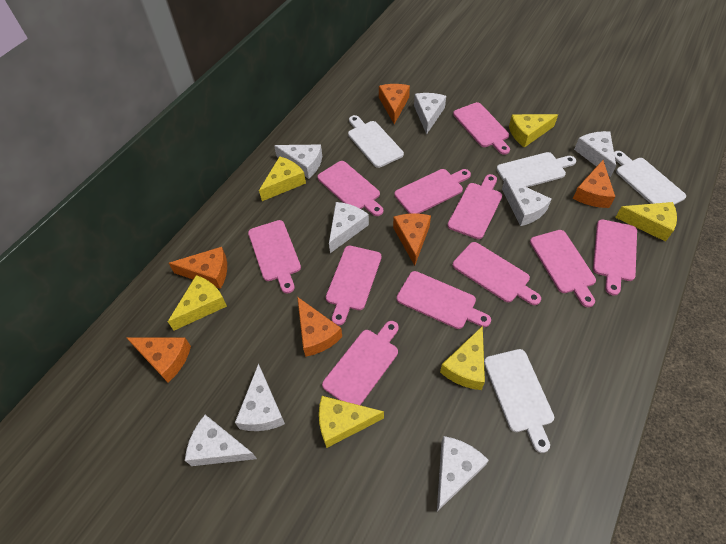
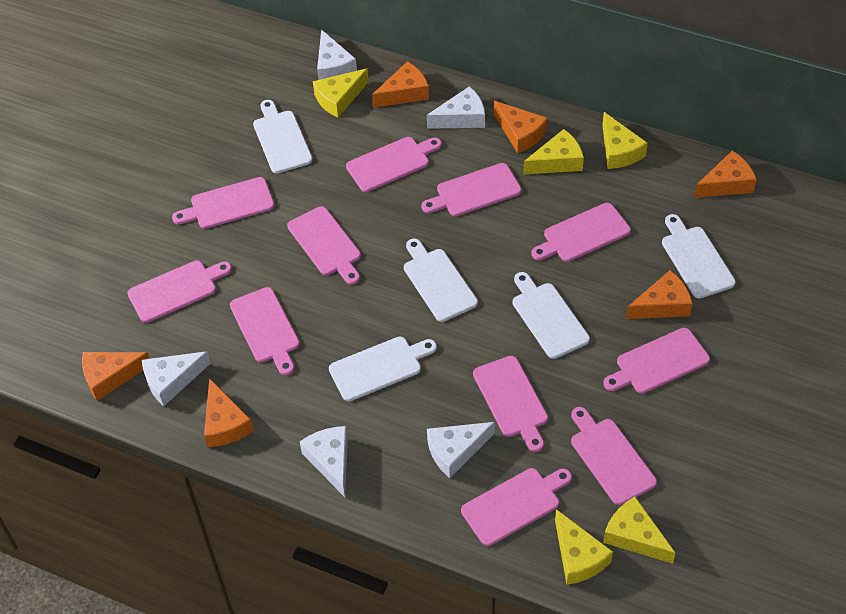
white cheese: [185,415,257,466] [235,363,285,431] [274,145,322,179] [329,202,369,253] [414,93,446,135] [437,436,489,511] [502,178,551,226] [574,131,616,177] = 8 -> [142,351,211,406] [300,426,348,497] [317,30,357,80] [427,86,485,129] [427,422,495,478] = 5
white cutting board: [348,115,404,168] [484,349,554,453] [497,152,576,187] [614,151,686,205] = 4 -> [253,100,313,173] [329,336,437,401] [404,239,478,322] [513,272,590,359] [662,214,736,298] = 5
yellow cheese: [168,275,227,330] [259,156,306,201] [319,396,384,448] [440,326,485,390] [509,114,558,148] [615,202,677,242] = 6 -> [313,68,369,118] [523,129,584,174] [555,509,613,585] [602,112,648,169] [603,497,676,564] = 5

